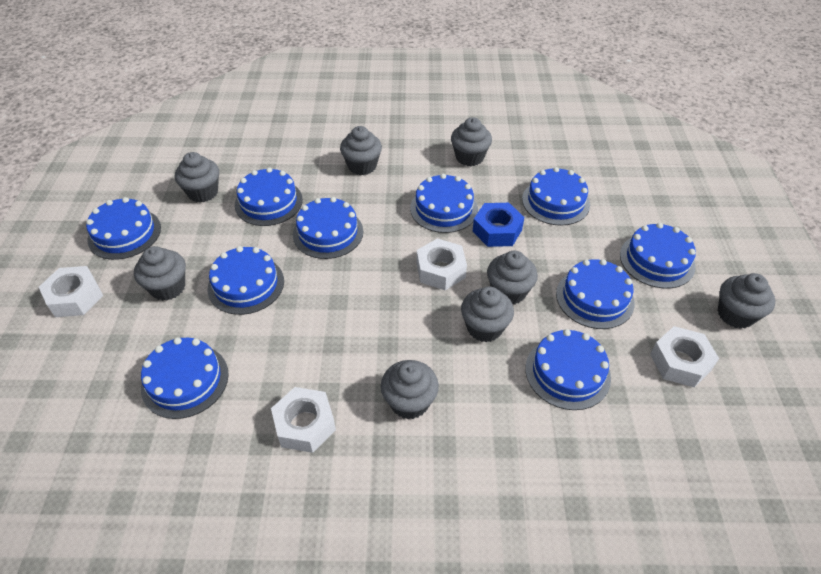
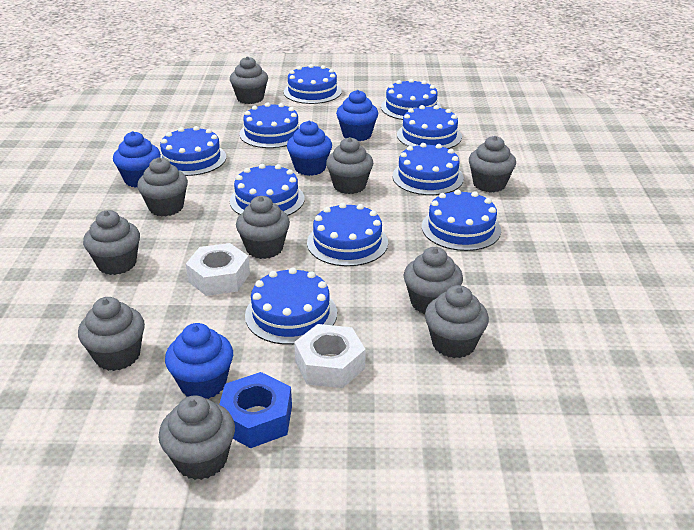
blue cupcake: none = 0 -> [113,131,161,188] [165,323,233,399] [287,121,332,176] [336,90,378,141] = 4
grey cupcake: [134,246,186,301] [175,152,219,203] [340,126,382,175] [381,360,439,419] [451,117,492,166] [461,286,514,342] [487,251,538,305] [718,273,775,329] = 8 -> [78,297,145,371] [83,210,140,275] [137,157,188,217] [159,395,235,480] [230,56,268,104] [236,196,290,259] [326,137,373,194] [404,247,463,314] [425,285,489,358] [469,136,516,192] = 10
white nut: [39,266,103,317] [271,387,336,453] [417,238,467,290] [650,326,719,387] = 4 -> [186,243,250,296] [294,324,366,388] = 2

